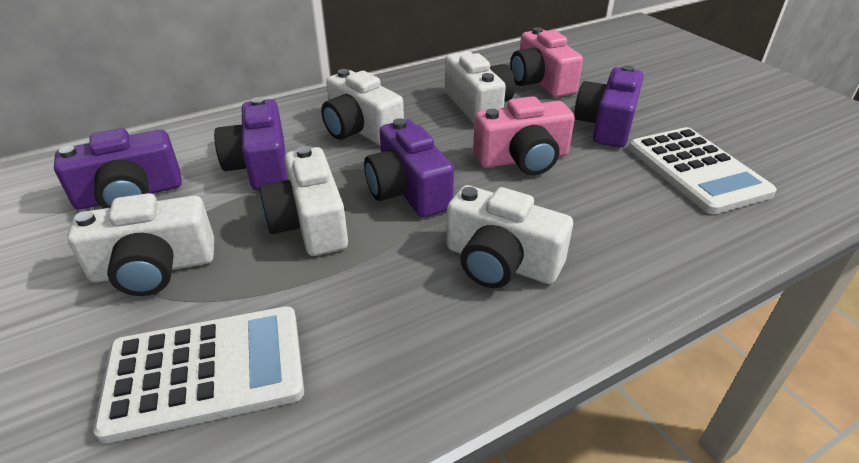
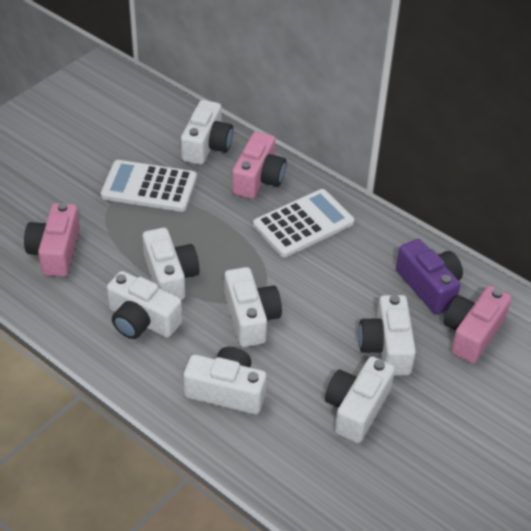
pink camera: [473,96,575,175] [510,27,583,97] = 2 -> [24,203,80,277] [232,131,287,199] [443,286,512,364] = 3
purple camera: [54,128,182,210] [214,97,288,190] [364,118,454,217] [574,65,644,148] = 4 -> [396,239,463,315] = 1
white camera: [67,193,214,296] [259,146,348,256] [321,69,404,146] [445,52,515,124] [446,185,573,288] = 5 -> [107,271,182,339] [142,228,200,300] [181,100,233,165] [183,347,266,414] [225,267,282,347] [325,357,395,443] [358,295,416,376] = 7

